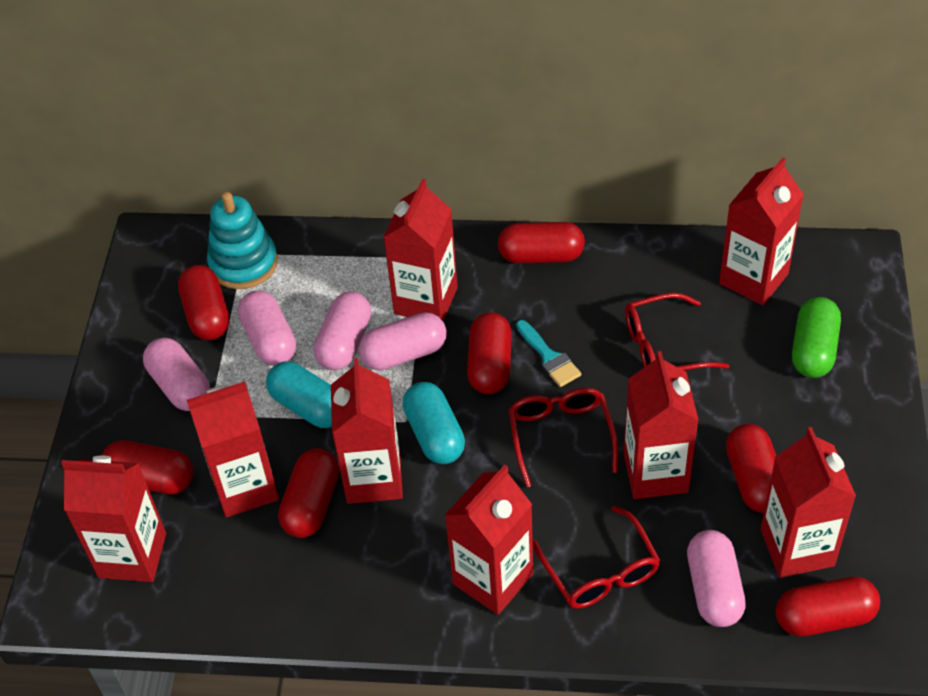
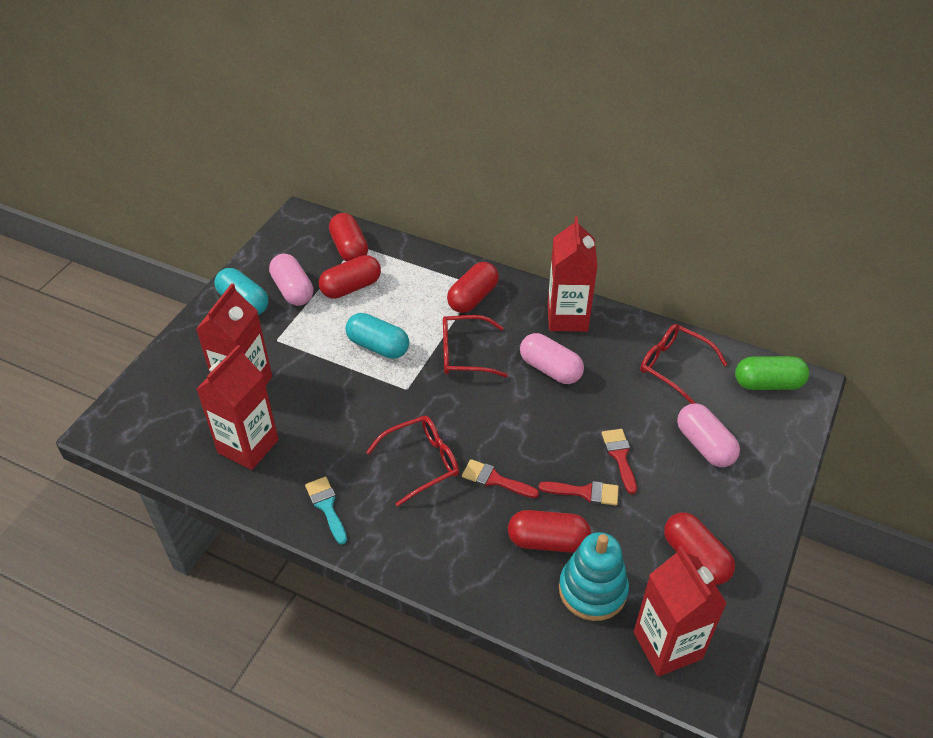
pink capsule: [143,338,210,411] [238,291,296,366] [314,291,371,370] [359,312,447,370] [687,530,746,627] = 5 -> [269,254,314,306] [520,333,584,384] [677,403,740,467] = 3
red brush: none = 0 -> [462,459,539,498] [539,481,619,505] [602,429,637,494] = 3
red capsule: [102,440,194,494] [178,265,229,340] [278,448,339,538] [467,312,512,394] [498,222,585,263] [726,424,776,513] [776,577,880,636] = 7 -> [319,255,381,299] [329,213,368,261] [447,262,499,313] [508,510,591,553] [664,513,735,585] = 5
red carton: [61,456,166,582] [187,381,279,517] [331,358,403,504] [383,179,458,321] [444,465,533,615] [624,351,699,499] [719,157,804,305] [761,427,856,578] = 8 -> [196,283,272,386] [197,345,279,470] [548,216,597,332] [634,546,727,677] = 4

